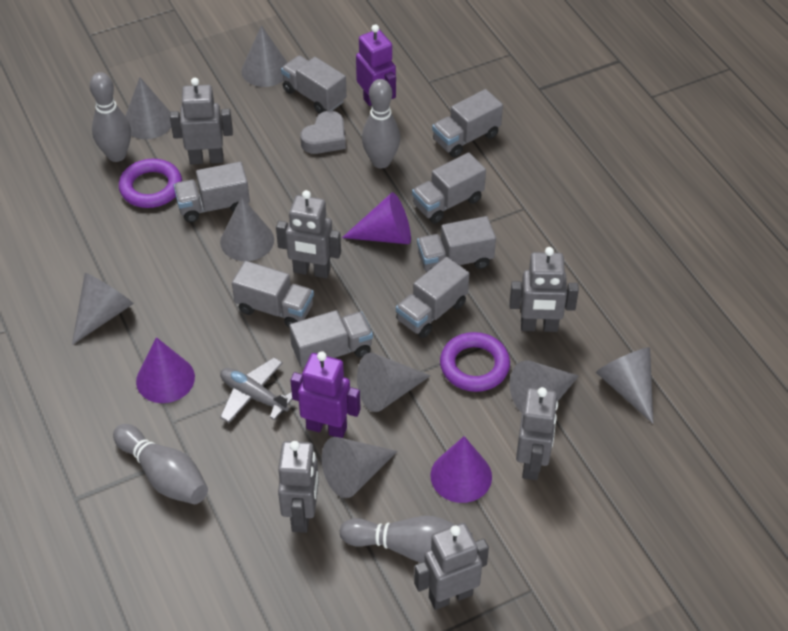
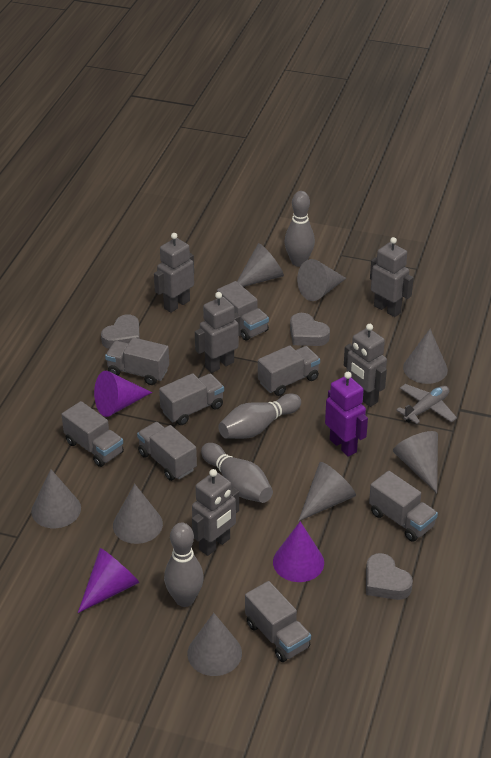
grey heart: [300,111,346,154] = 1 -> [101,314,139,349] [290,313,330,346] [366,553,413,600] = 3
grey robot: [170,78,233,164] [276,190,341,278] [278,441,319,533] [414,523,489,610] [509,247,579,332] [516,387,558,480] = 6 -> [154,233,194,313] [192,469,239,556] [195,292,241,373] [344,324,387,407] [370,237,414,317] = 5
purple ring: [119,159,182,208] [440,332,510,392] = 2 -> none = 0
purple robot: [290,351,360,438] [356,24,396,106] = 2 -> [325,372,368,457] = 1

